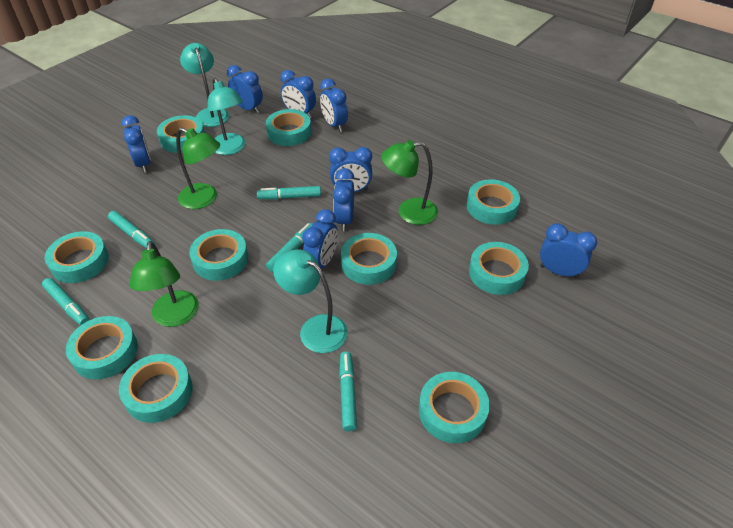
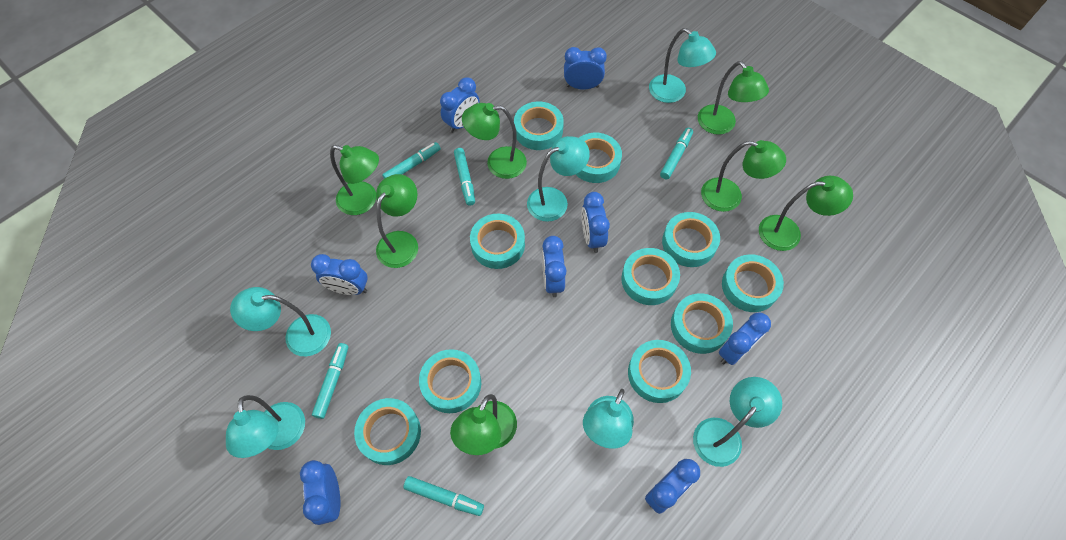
green lamp: [129,241,199,327] [176,127,220,209] [381,140,438,225] = 3 -> [330,145,379,215] [376,174,418,268] [450,394,517,455] [462,103,527,179] [698,61,769,135] [701,140,786,212] [759,176,853,251] = 7
turquoise lamp: [180,43,229,127] [208,77,245,155] [273,249,348,353] = 3 -> [226,395,305,458] [230,287,331,356] [527,136,590,222] [583,389,634,449] [649,28,716,103] [693,377,782,467] = 6

